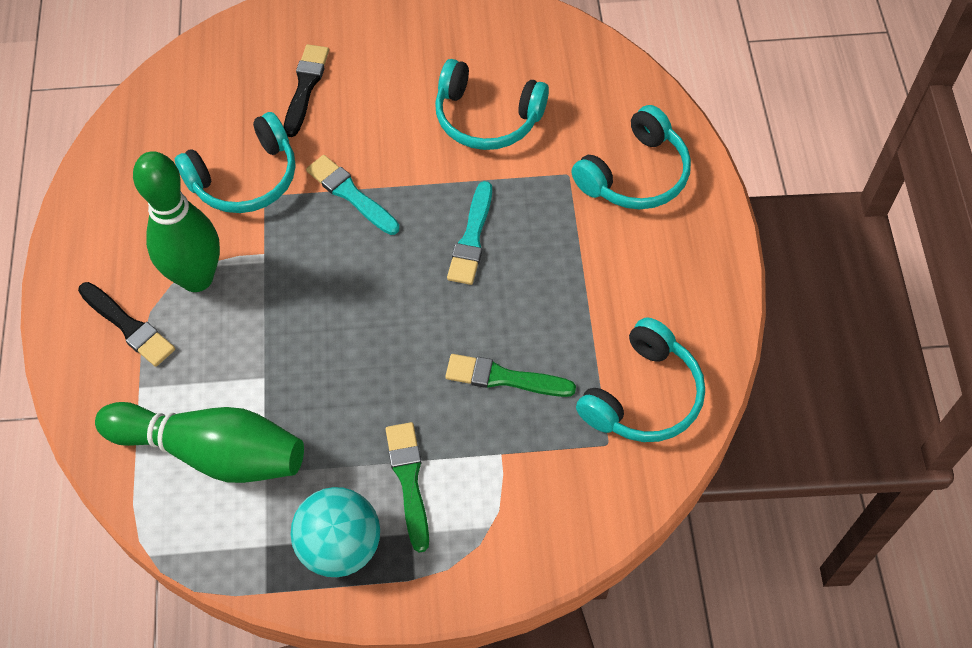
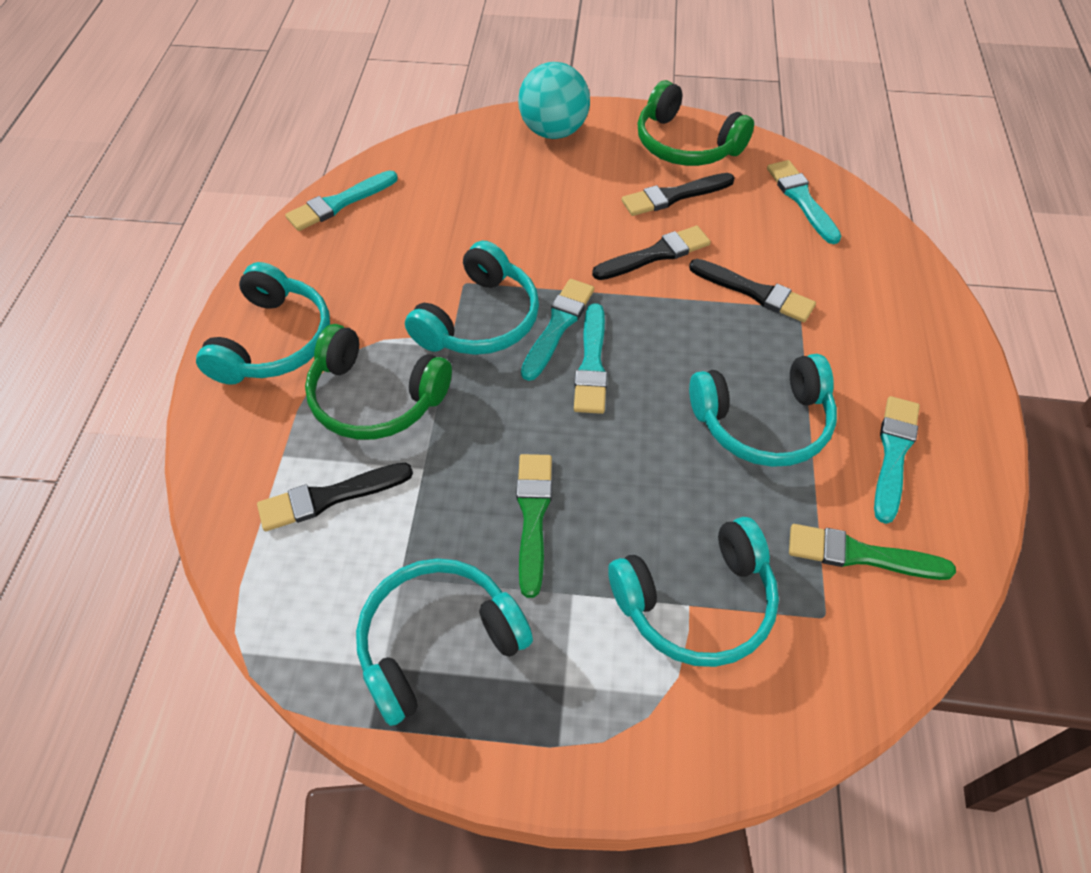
black brush: [78,282,175,367] [284,44,329,137] = 2 -> [257,463,413,531] [592,226,711,280] [622,173,735,216] [689,259,816,322] = 4
green bowling pin: [95,402,304,483] [133,151,220,292] = 2 -> none = 0
green headphones: none = 0 -> [305,324,452,440] [637,80,754,166] = 2
turquoise brush: [306,155,400,235] [447,181,492,285] = 2 -> [285,170,398,231] [521,279,594,381] [574,303,608,414] [767,160,841,244] [874,396,920,524] = 5
turquoise headphones: [175,112,295,213] [435,59,549,150] [571,105,691,209] [576,318,705,442] = 4 -> [196,262,330,385] [356,558,533,726] [405,241,539,355] [608,517,779,667] [689,354,837,467] = 5

